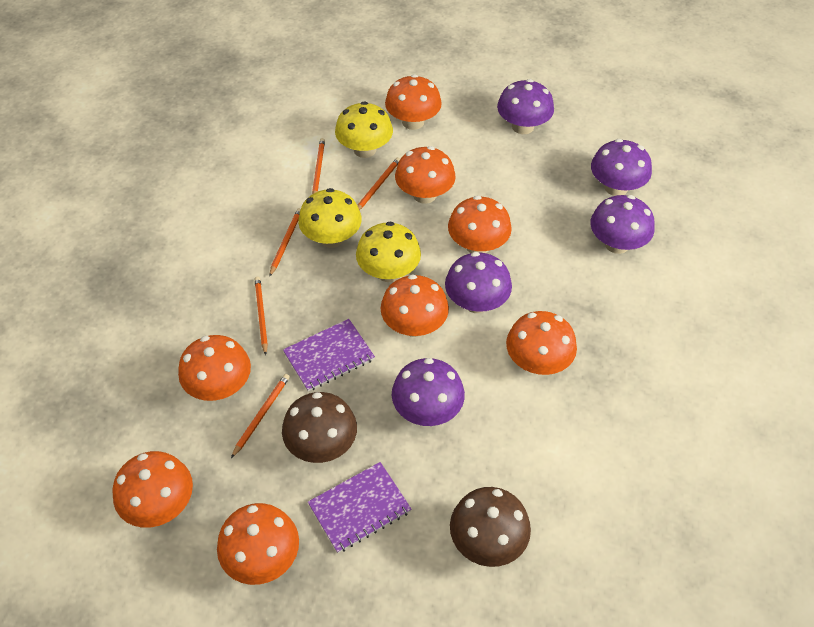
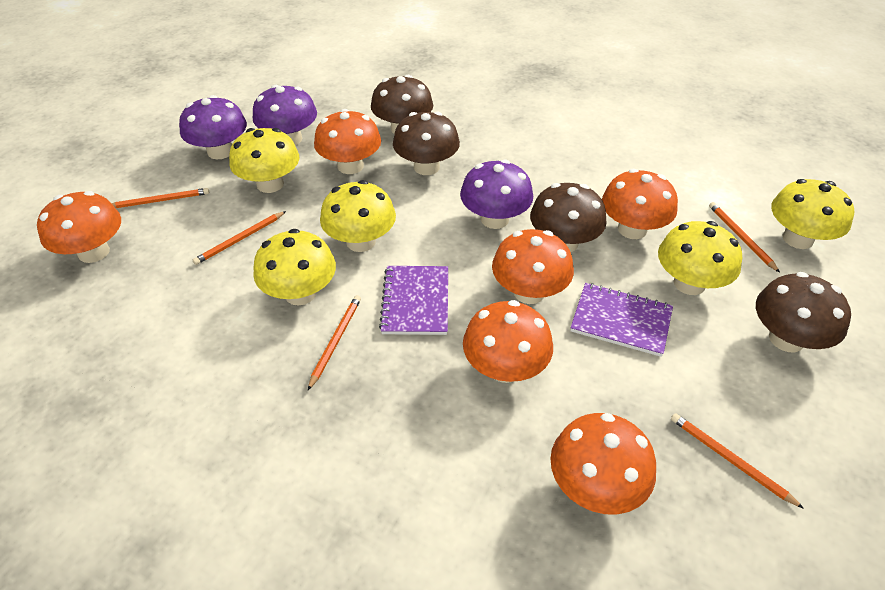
brown mushroom: [282,392,357,463] [450,487,531,567] = 2 -> [371,75,433,134] [393,111,460,175] [530,183,607,252] [756,272,851,352] = 4
orange mushroom: [112,451,193,528] [178,335,251,401] [217,503,299,585] [380,274,449,337] [385,74,442,130] [395,146,456,204] [448,196,512,253] [506,311,577,375] = 8 -> [37,191,121,263] [314,109,381,174] [463,300,553,383] [492,229,574,304] [550,413,656,514] [602,169,678,239] = 6
purple mushroom: [392,358,465,426] [445,252,512,313] [497,79,554,134] [591,139,652,196] [591,195,655,254] = 5 -> [179,95,247,159] [253,85,317,145] [460,159,533,229] = 3
yellow mushroom: [298,188,362,248] [335,101,393,158] [356,221,421,282] = 3 -> [229,128,299,193] [253,229,336,306] [320,180,396,252] [658,221,742,295] [771,179,854,249] = 5

